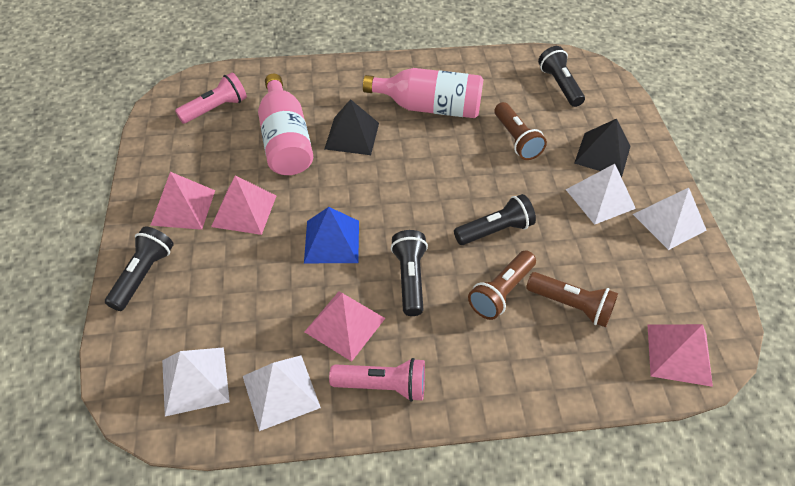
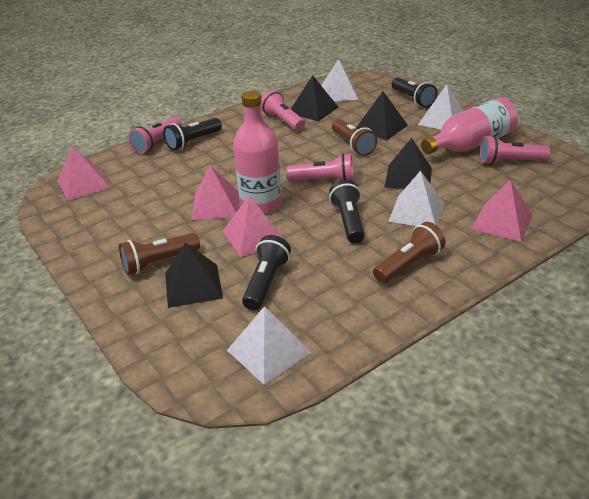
black pyramid: [324,99,379,155] [574,118,631,178] = 2 -> [165,242,223,308] [291,75,338,121] [356,91,408,140] [385,138,432,189] = 4
blue pyramid: [304,207,359,263] = 1 -> none = 0
pink flashlight: [175,72,247,124] [329,358,425,402] = 2 -> [128,117,181,154] [260,90,305,131] [286,153,353,181] [480,135,550,165] = 4

